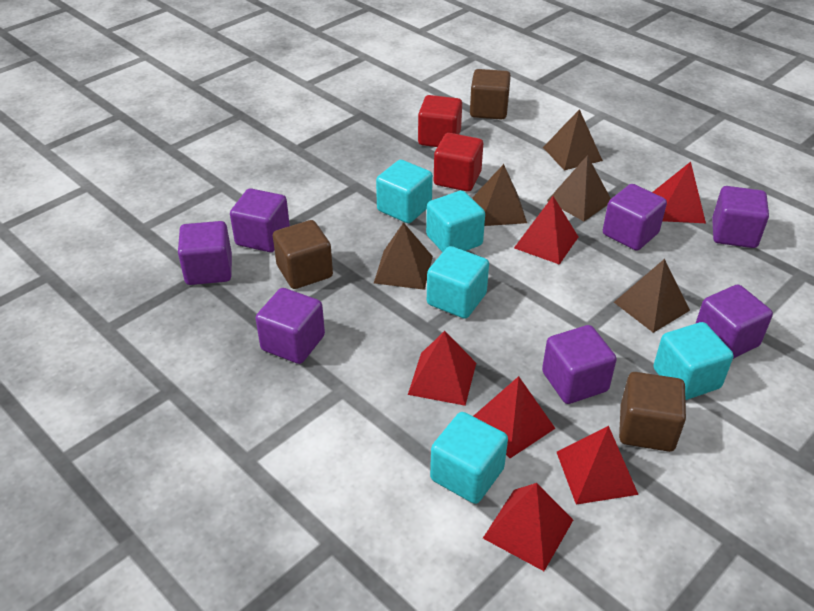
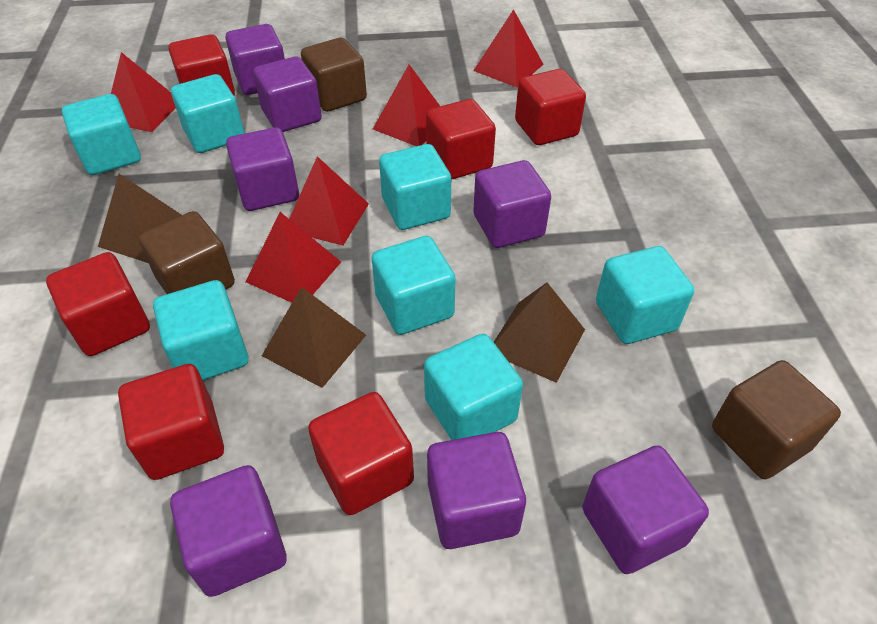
brown pyramid: [374,222,433,290] [472,164,527,226] [543,109,603,170] [547,155,611,221] [614,259,690,333] = 5 -> [98,174,182,263] [262,287,366,388] [494,283,585,383] = 3
red cube: [418,95,462,147] [434,133,483,191] = 2 -> [46,252,150,356] [118,364,224,480] [169,34,235,96] [308,392,414,515] [426,99,496,180] [515,69,586,145] = 6
red pyramid: [408,331,476,406] [473,376,556,458] [483,483,573,571] [514,196,578,265] [557,426,639,505] [652,162,706,223] = 6 -> [111,52,176,132] [246,212,341,303] [289,156,369,245] [373,65,440,146] [473,9,544,88] = 5
turquoise cube: [376,160,433,223] [426,190,485,252] [427,246,489,319] [430,412,508,504] [653,322,734,400] = 5 -> [62,94,141,175] [153,280,248,380] [171,74,244,153] [371,236,456,335] [379,144,451,230] [424,334,523,440] [596,246,694,344] = 7

